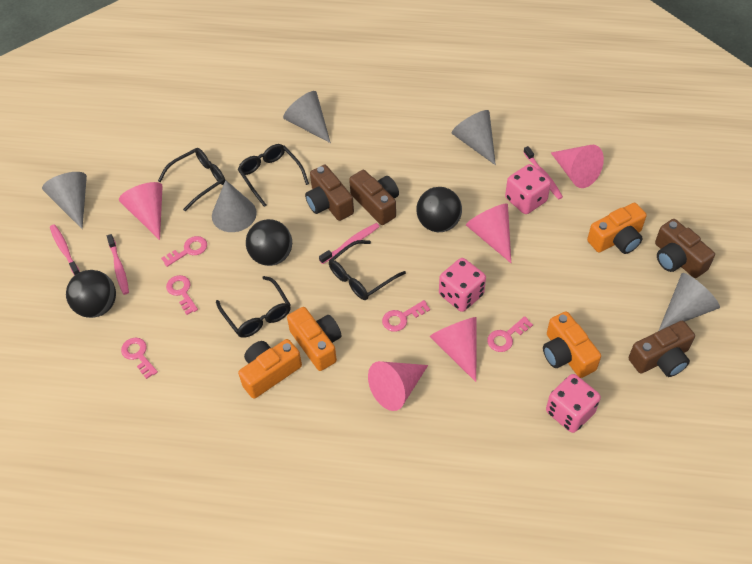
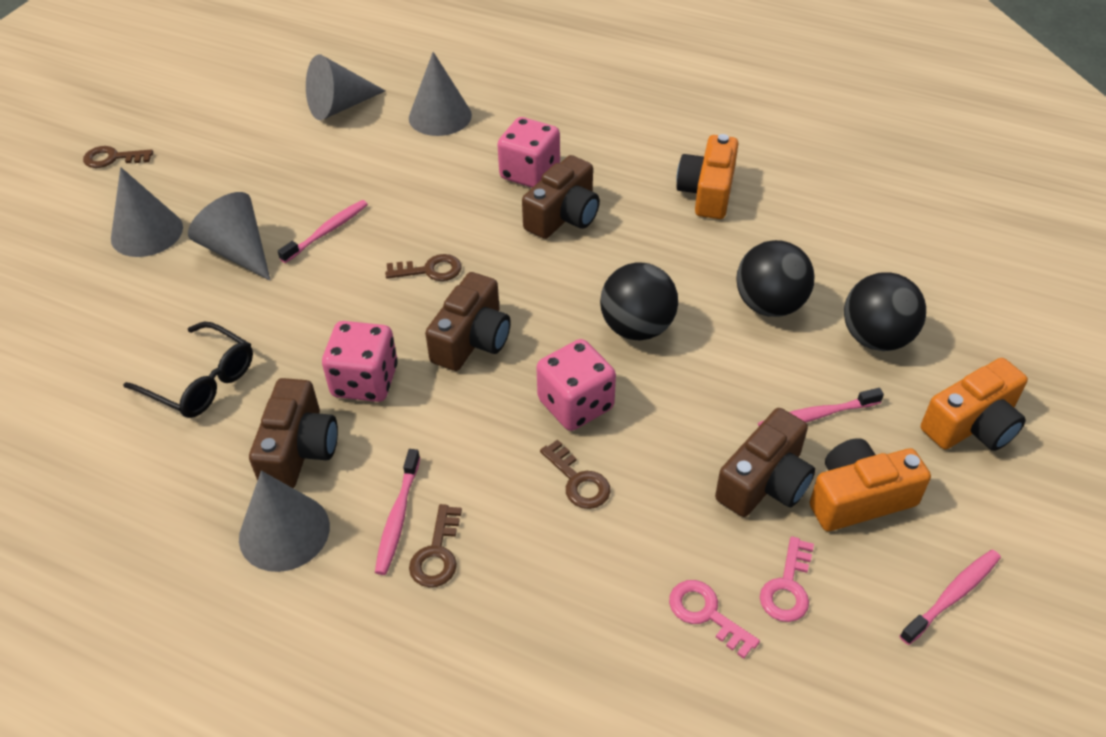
black glasses: [158,148,225,211] [216,276,291,338] [238,144,309,207] [329,240,406,300] = 4 -> [123,322,253,418] = 1
brown key: none = 0 -> [83,146,153,168] [385,254,462,281] [409,504,462,587] [540,439,611,509] = 4
orange camera: [238,339,302,399] [287,307,342,371] [543,311,601,378] [587,203,647,254] = 4 -> [676,134,739,219] [810,438,931,531] [921,358,1028,451] = 3
pink cone: [119,182,163,240] [368,361,428,411] [430,317,477,382] [466,204,511,263] [551,145,604,188] = 5 -> none = 0
pink key: [121,338,158,379] [161,236,207,267] [166,275,198,315] [382,300,430,332] [487,316,533,352] = 5 -> [669,580,760,659] [760,536,814,622] = 2

